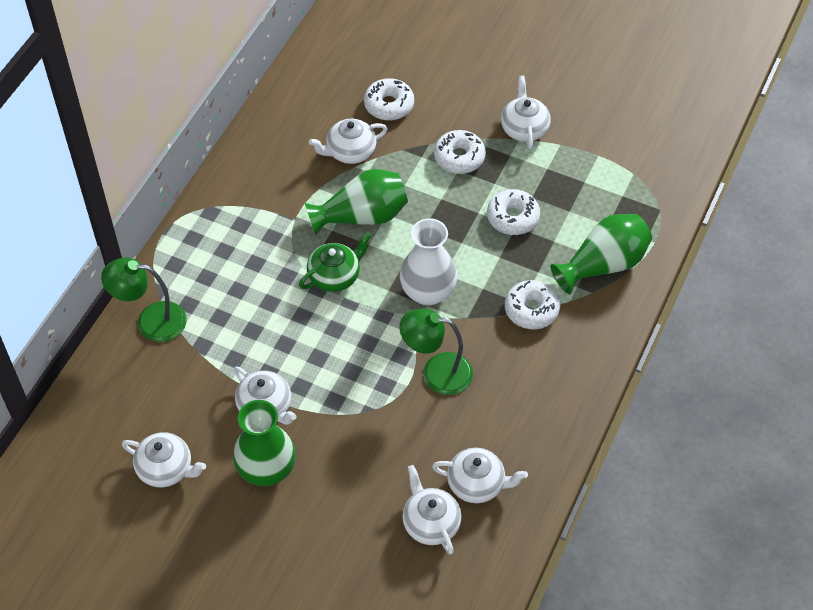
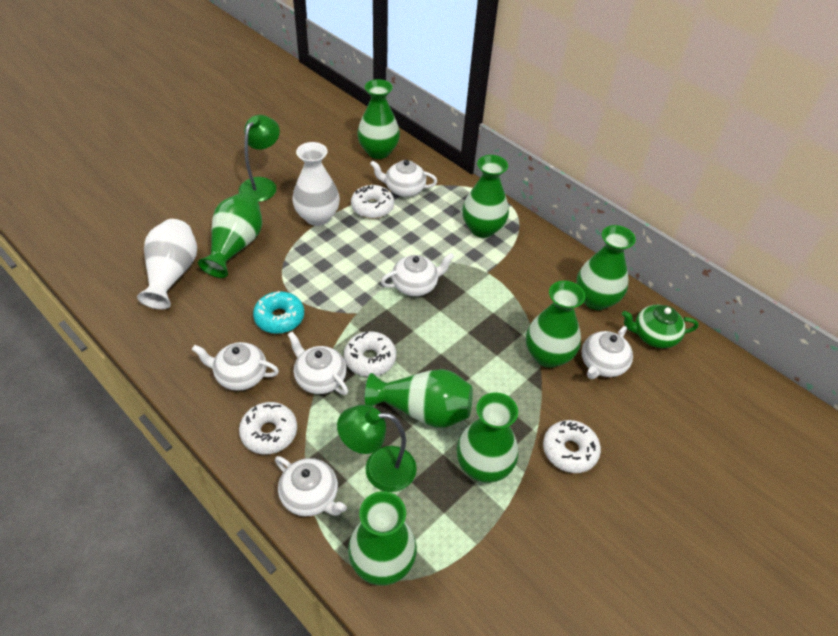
green vase: [233,400,296,486] [305,169,408,235] [550,214,652,294] = 3 -> [198,193,262,278] [348,491,417,586] [357,79,400,159] [365,369,473,428] [457,392,518,483] [462,155,509,238] [526,281,586,368] [576,225,636,310] = 8
turquoise donut: none = 0 -> [253,291,304,334] = 1
white vase: [400,218,458,306] = 1 -> [137,219,197,309] [293,142,340,226] = 2

